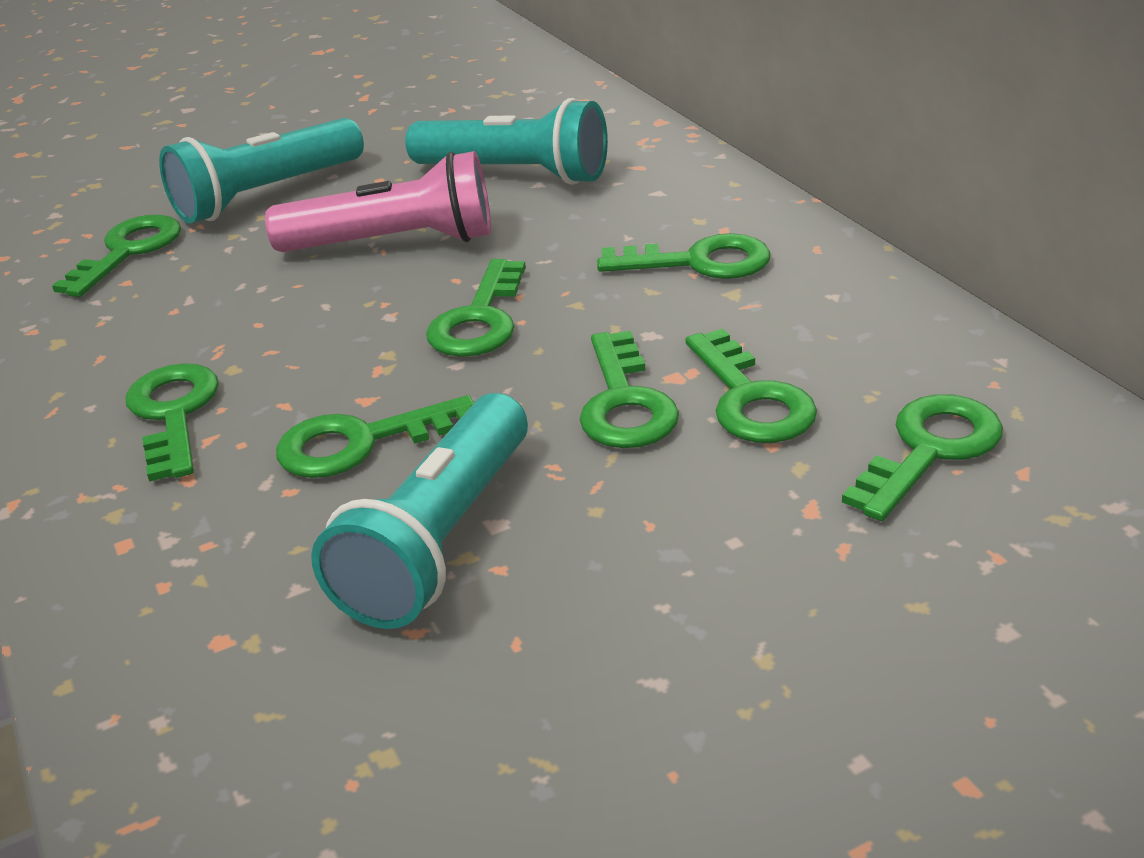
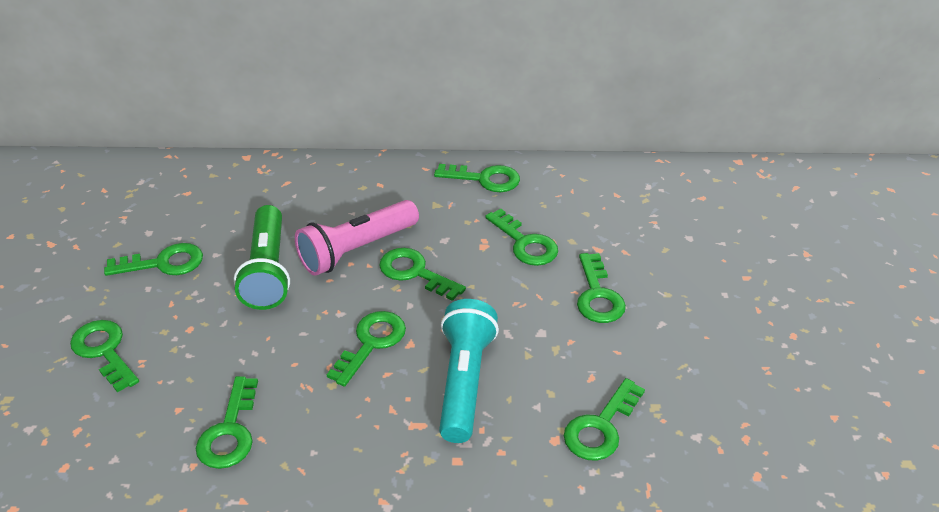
green flashlight: none = 0 -> [234,205,290,310] = 1
green key: [52,215,181,297] [126,363,219,482] [276,395,474,478] [426,259,526,357] [580,331,679,448] [597,233,770,279] [685,329,817,443] [842,394,1003,521] = 8 -> [70,320,139,392] [104,243,203,276] [196,376,258,469] [327,311,406,386] [379,248,466,301] [434,164,520,192] [485,209,558,266] [564,378,645,461] [577,253,626,323] = 9
turquoise flashlight: [159,118,364,223] [311,393,528,629] [405,98,608,185] = 3 -> [439,299,499,443] = 1

